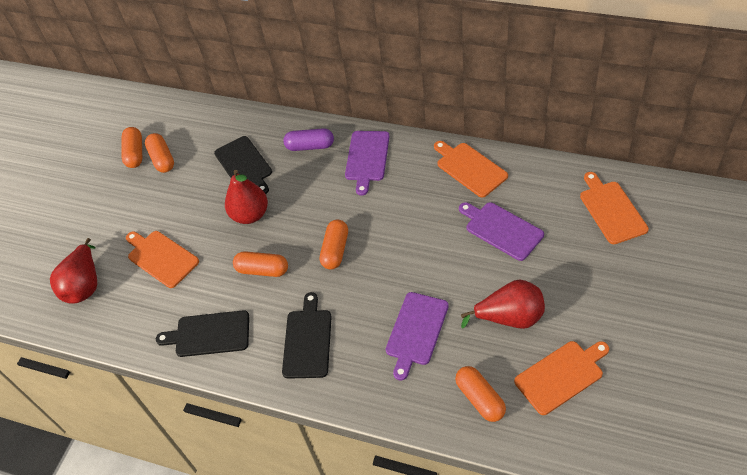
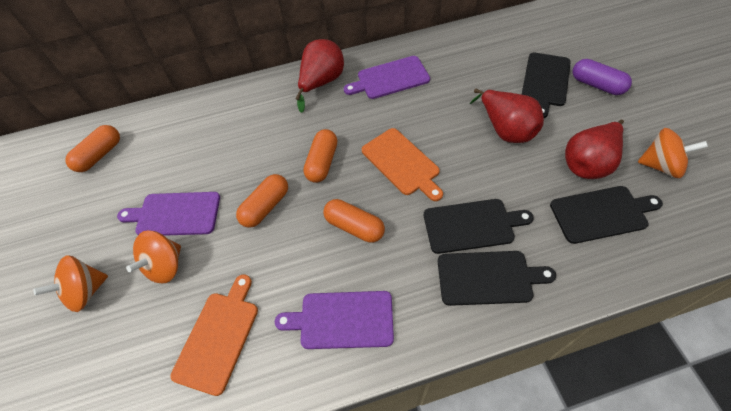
black cutting board: [156,310,249,357] [214,136,272,194] [282,292,332,379] = 3 -> [424,199,534,254] [438,251,556,306] [522,53,571,118] [550,186,663,244] = 4
orange capsule: [122,127,142,168] [145,133,174,173] [233,251,288,277] [320,219,348,270] [455,366,506,422] = 5 -> [65,125,120,172] [236,174,288,228] [303,129,337,183] [323,199,385,243] = 4
orange cutting board: [126,231,199,288] [434,141,508,198] [514,341,609,415] [580,172,649,244] = 4 -> [170,274,258,396] [362,128,443,201] = 2
orange spinning top: none = 0 -> [33,255,108,312] [126,231,181,283] [638,128,708,178] = 3

